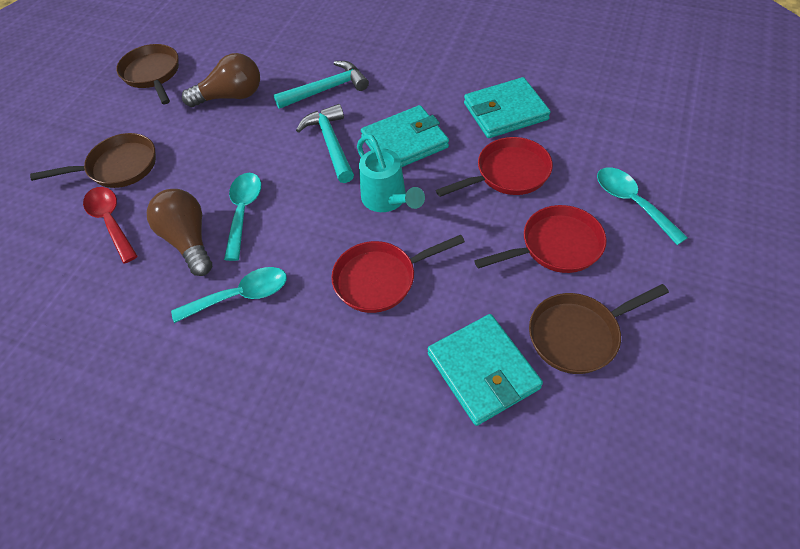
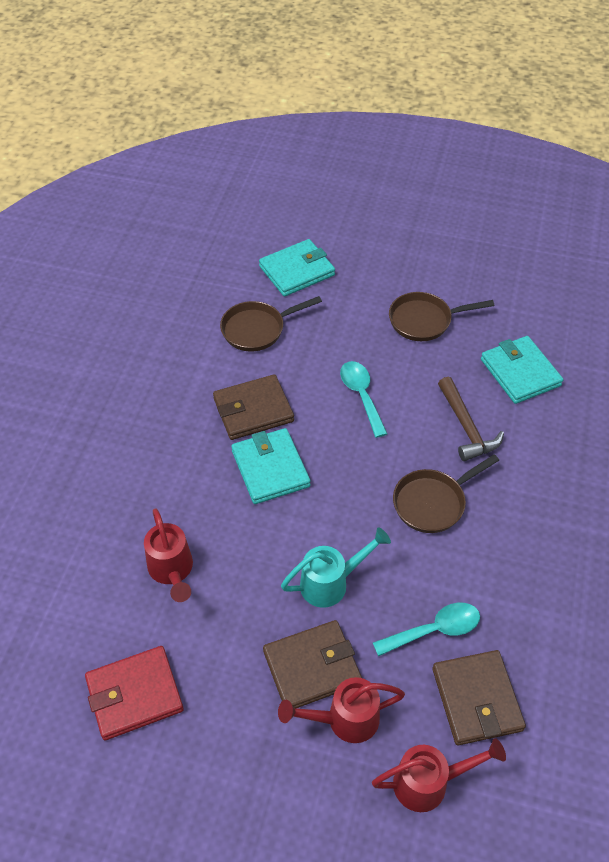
brown hammer: none = 0 -> [438,377,504,461] = 1
brown light bulb: [147,189,212,276] [182,53,260,107] = 2 -> none = 0
brown wallet: none = 0 -> [213,374,294,440] [263,620,362,708] [432,650,526,745] = 3
red pan: [331,235,465,313] [436,137,553,197] [474,205,607,273] = 3 -> none = 0
red spoon: [83,187,138,263] = 1 -> none = 0
red wallet: none = 0 -> [85,646,184,740] = 1
red watering can: none = 0 -> [144,508,193,602] [278,677,405,743] [372,738,506,812] = 3
turquoise hammer: [273,61,369,109] [296,104,354,183] = 2 -> none = 0
turquoise spoon: [171,267,287,323] [224,173,261,261] [597,167,688,245] = 3 -> [340,361,387,438] [373,603,480,656] = 2

